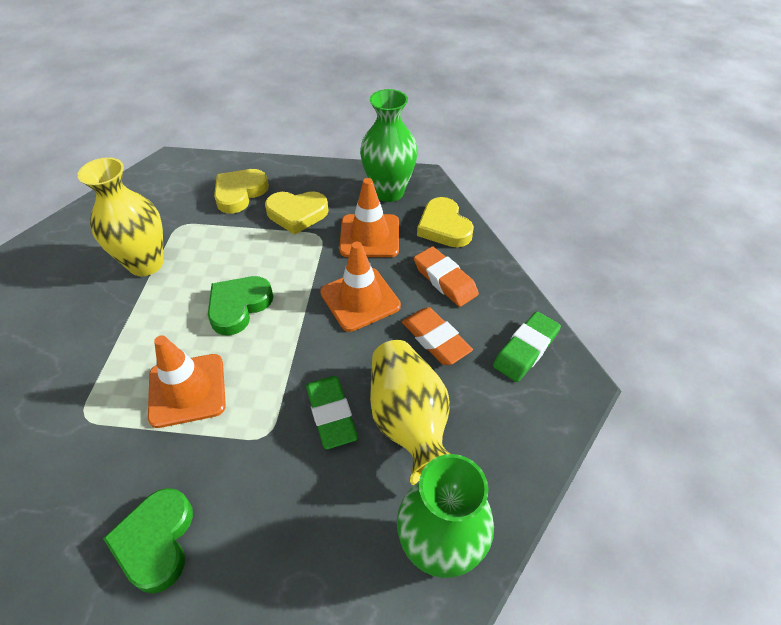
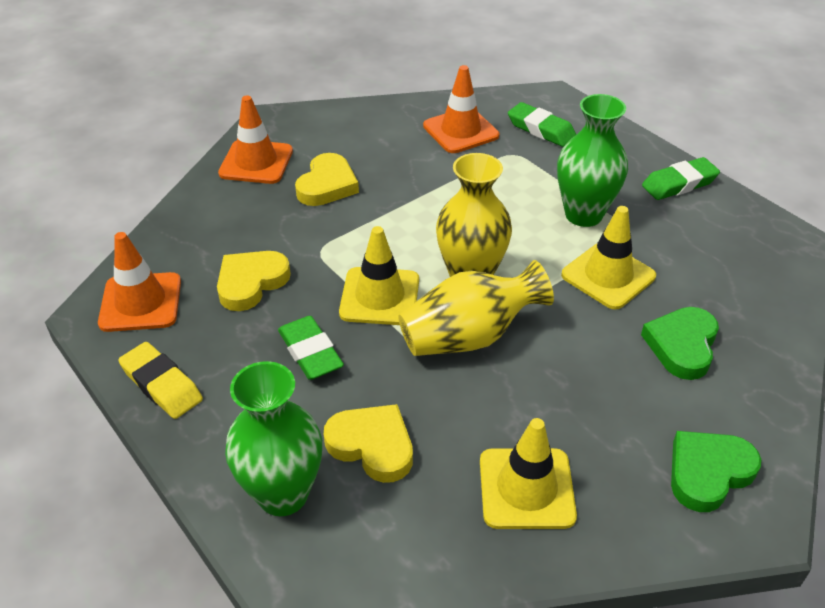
green eraser: [306,376,358,449] [493,312,561,382] = 2 -> [278,316,344,380] [508,102,576,147] [642,157,720,200] = 3
orange eraser: [402,307,473,365] [414,246,479,307] = 2 -> none = 0
yellow eraser: none = 0 -> [118,342,203,419] = 1
yellow traffic cone: none = 0 -> [339,226,419,325] [480,418,577,529] [561,206,656,310] = 3

